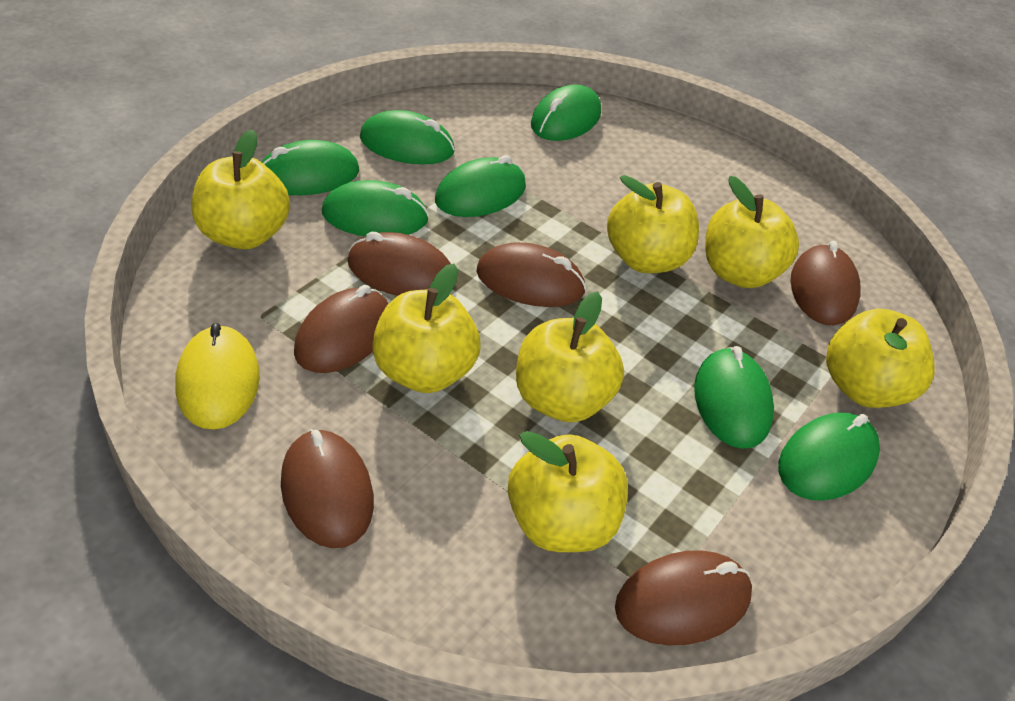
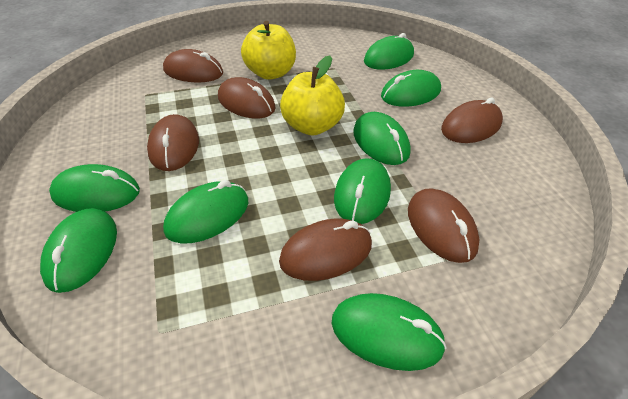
green mouse: [262,140,359,195] [322,180,429,236] [360,110,455,164] [435,155,526,217] [531,84,601,141] [694,346,774,449] [778,413,880,501] = 7 -> [40,208,117,293] [49,164,140,212] [163,180,248,243] [331,293,447,371] [334,158,391,224] [353,112,410,165] [364,33,414,70] [381,70,441,107] = 8
yellow apple: [191,130,290,249] [372,264,481,393] [508,431,628,552] [516,291,624,422] [607,175,699,273] [705,176,799,288] [826,309,935,408] = 7 -> [241,21,296,80] [280,56,345,136] = 2
yellow mouse: [175,323,260,430] = 1 -> none = 0

